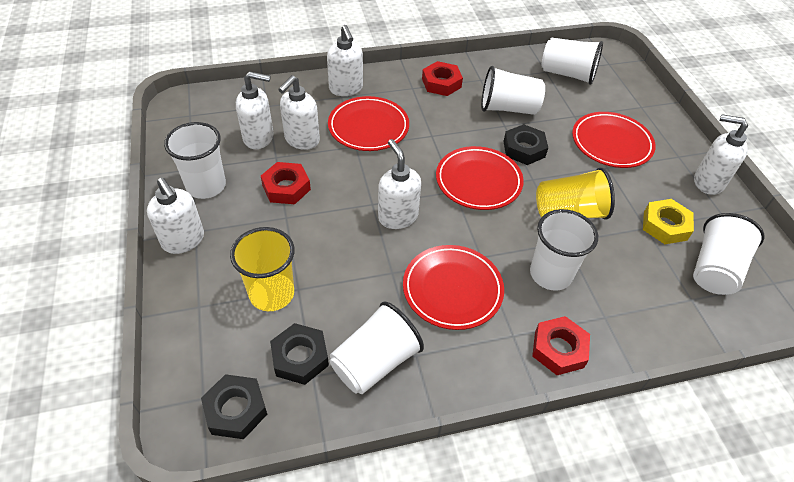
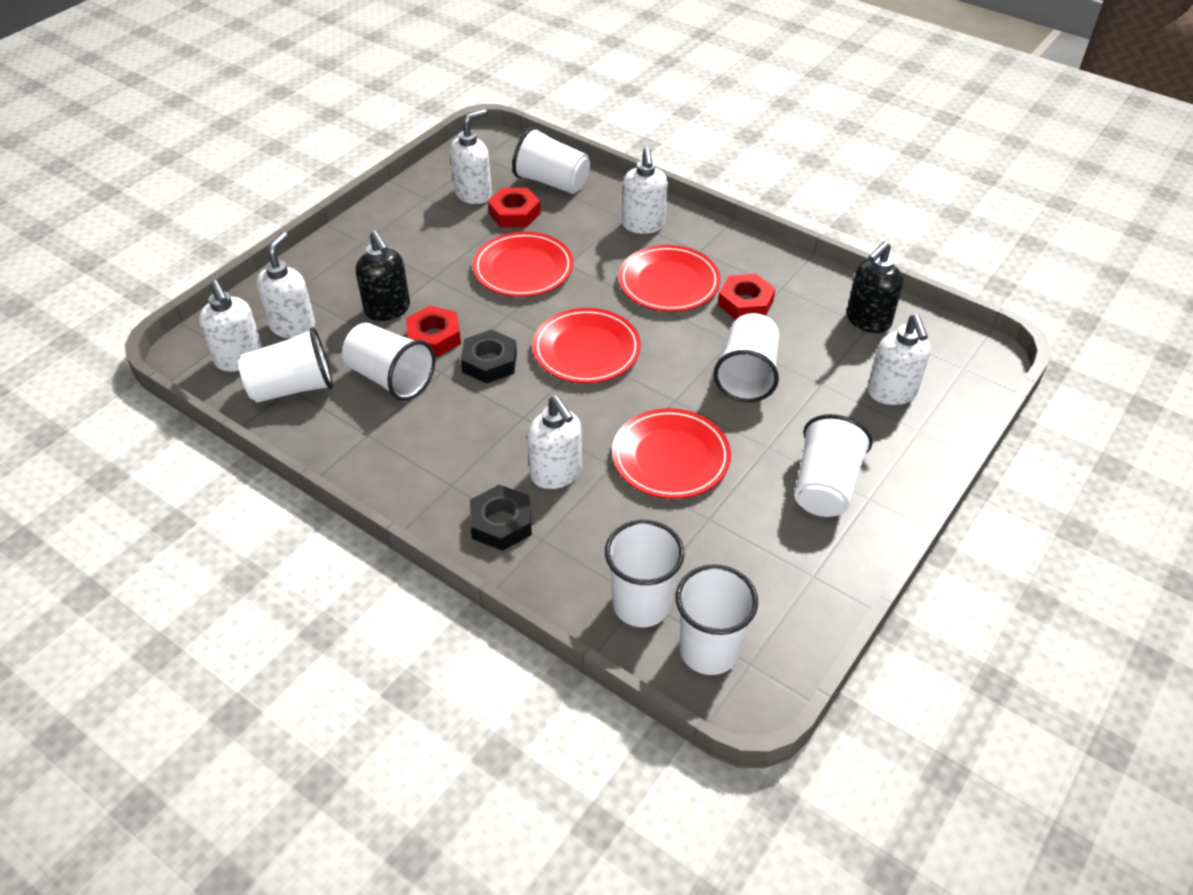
black nut: [201,374,267,439] [270,323,329,385] [503,124,548,165] = 3 -> [461,329,517,384] [470,485,532,551] = 2
black soap dispenser: none = 0 -> [356,231,410,321] [847,241,903,333] = 2
white cup: [164,122,226,199] [330,302,424,394] [481,66,545,115] [530,209,598,290] [542,38,603,85] [693,213,764,295] = 6 -> [238,327,333,403] [342,323,435,401] [512,127,590,194] [605,520,685,627] [676,564,758,675] [713,313,779,402] [794,414,873,517] = 7
yellow cup: [230,227,295,311] [536,167,615,220] = 2 -> none = 0
yellow nut: [643,199,694,244] = 1 -> none = 0

